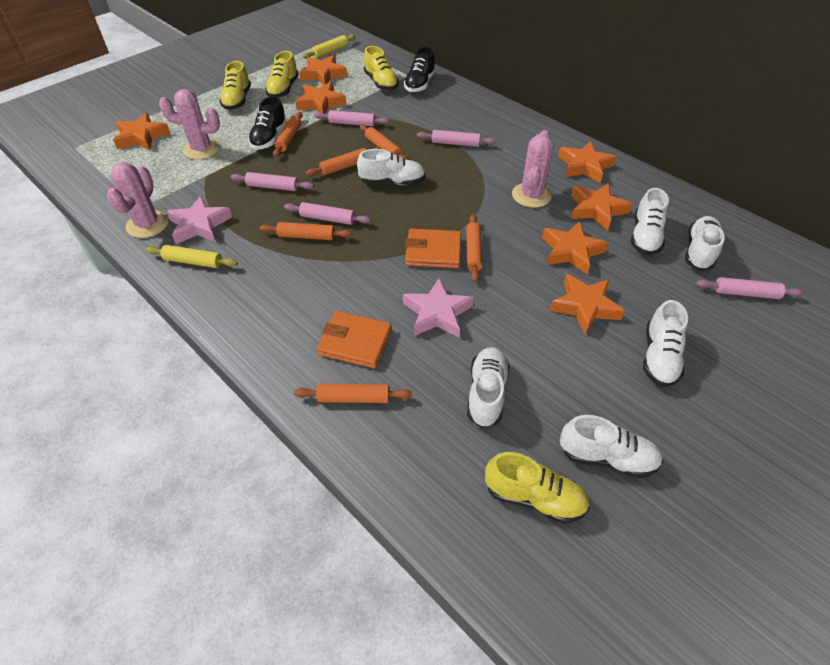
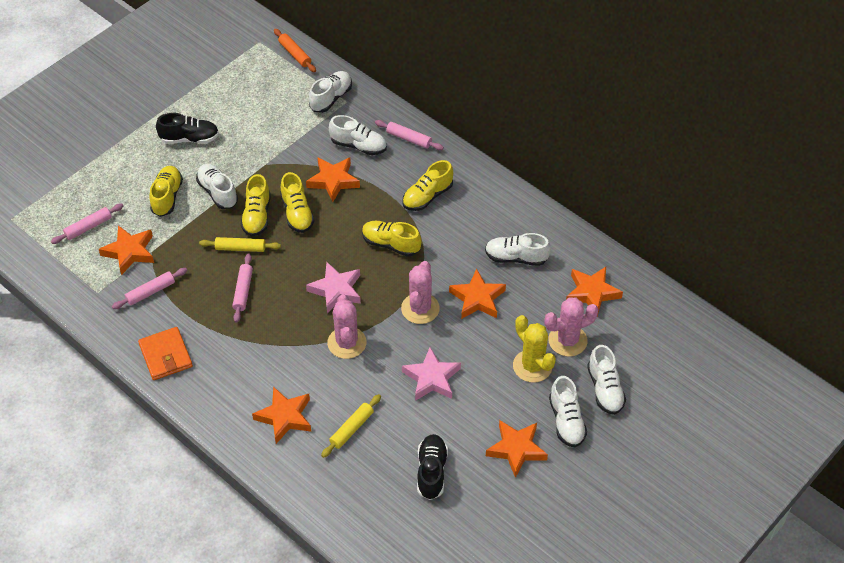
orange rolling pin: [260,222,352,240] [273,112,303,157] [294,384,412,403] [306,147,381,176] [359,124,408,160] [466,214,483,282] = 6 -> [274,29,316,72] = 1
orange star: [113,113,170,150] [295,82,346,114] [299,55,347,85] [542,221,608,274] [549,274,625,334] [558,141,617,183] [571,183,632,230] = 7 -> [99,225,154,275] [252,386,311,444] [306,157,360,202] [449,269,506,319] [486,420,548,478] [566,267,623,317] = 6
orange wallet: [317,311,392,368] [405,229,461,268] = 2 -> [138,327,193,380] = 1
pink rolling pin: [230,172,314,191] [284,202,371,225] [314,110,389,126] [417,130,496,147] [696,277,804,299] = 5 -> [51,204,123,244] [112,268,187,309] [232,254,253,323] [375,120,444,150] = 4
yellow cactus: none = 0 -> [513,315,556,383] = 1
yellow shoe: [219,61,251,110] [265,51,299,98] [364,46,399,91] [485,452,590,524] = 4 -> [149,166,183,217] [241,174,271,236] [280,172,314,233] [362,221,422,257] [402,160,453,211] = 5

